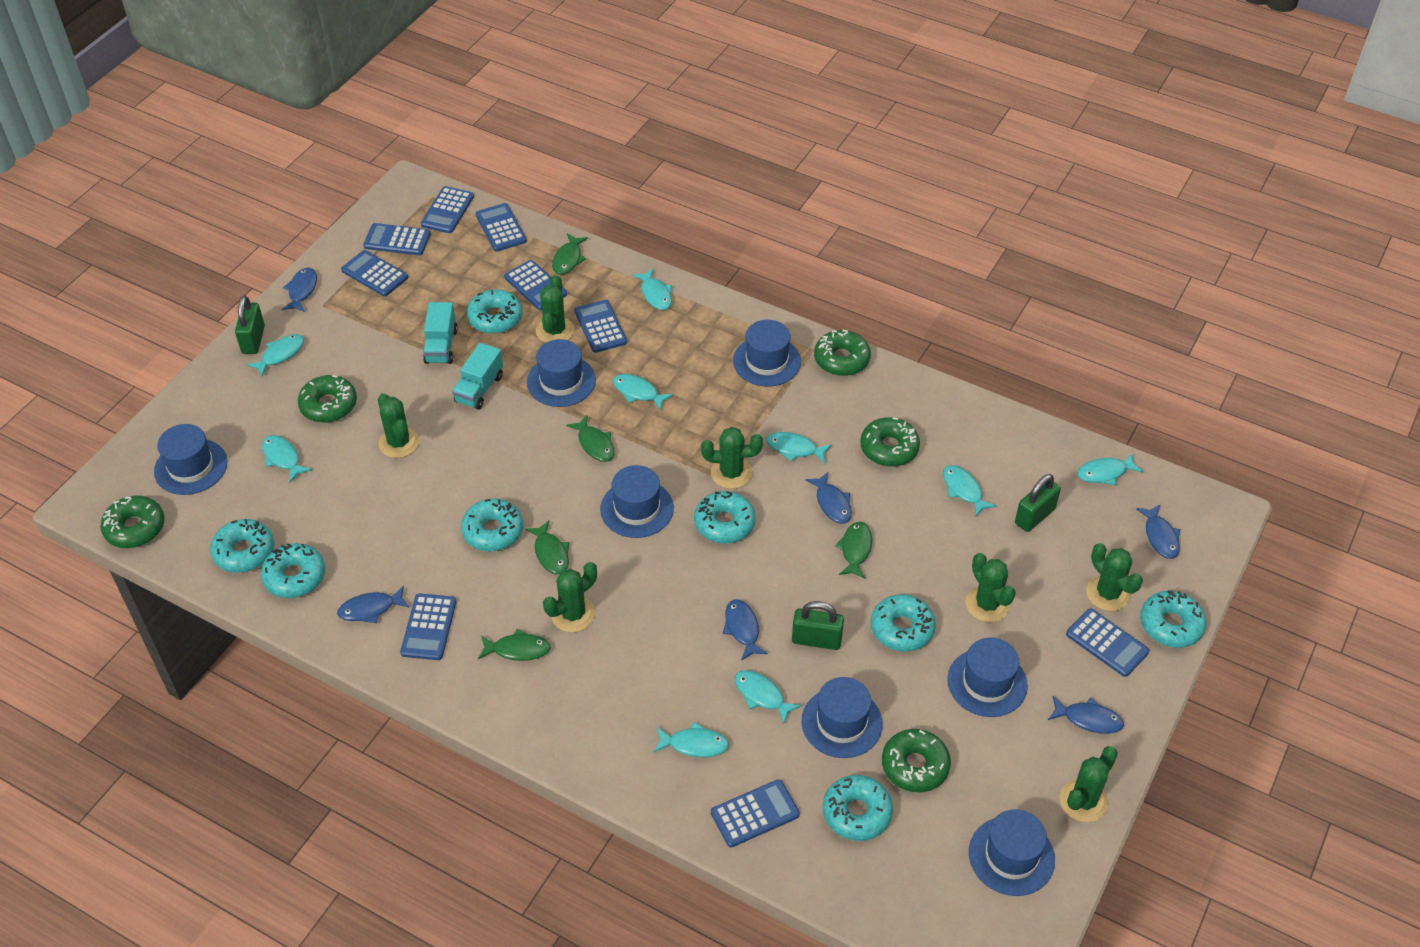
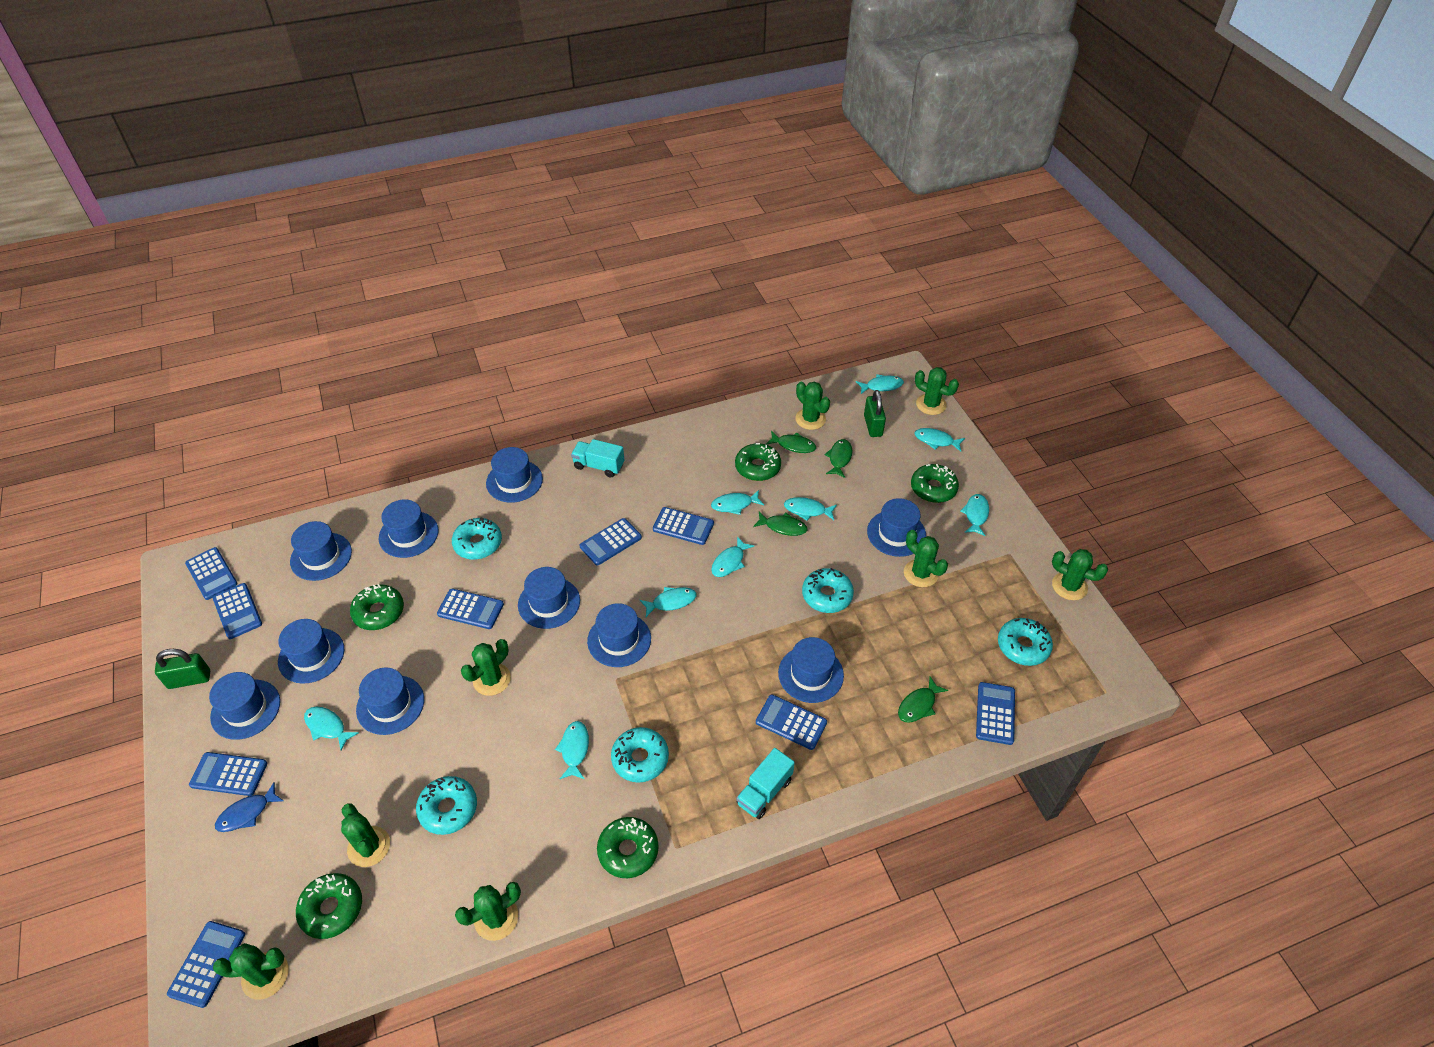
blue fish: [282,268,317,312] [337,586,409,623] [723,600,768,661] [805,472,852,524] [1048,696,1124,734] [1136,504,1180,559] = 6 -> [215,782,284,832] = 1
blue hat: [154,424,228,495] [527,339,596,407] [600,465,674,538] [733,320,801,387] [801,677,883,758] [947,637,1028,717] [969,809,1055,896] = 7 -> [209,672,280,740] [278,619,344,684] [290,521,352,581] [356,668,424,735] [379,499,439,558] [486,447,543,503] [518,567,580,629] [587,603,651,667] [778,637,844,703] [867,498,926,557] = 10
green cactus: [378,393,419,458] [536,275,574,343] [543,562,597,632] [701,427,763,489] [966,553,1016,622] [1060,746,1118,822] [1086,543,1143,611] = 7 -> [213,943,288,1000] [341,803,390,867] [455,882,521,941] [461,639,511,696] [795,382,830,430] [904,530,948,587] [915,367,959,415] [1052,549,1108,600] = 8
green fish: [478,629,551,661] [525,520,569,575] [552,234,588,275] [566,415,615,462] [835,522,872,578] = 5 -> [753,512,807,536] [766,431,816,453] [825,439,852,478] [898,677,948,722] = 4
green padlock: [235,296,265,354] [792,601,844,650] [1015,474,1061,532] = 3 -> [155,649,210,689] [864,390,886,437] = 2
turquoise donut: [210,519,274,573] [261,543,325,598] [461,499,523,551] [467,289,522,334] [694,491,756,544] [823,775,893,841] [871,594,936,652] [1140,590,1207,648] = 8 -> [416,776,477,835] [452,517,502,560] [611,727,669,783] [802,568,854,613] [998,618,1053,666] = 5

